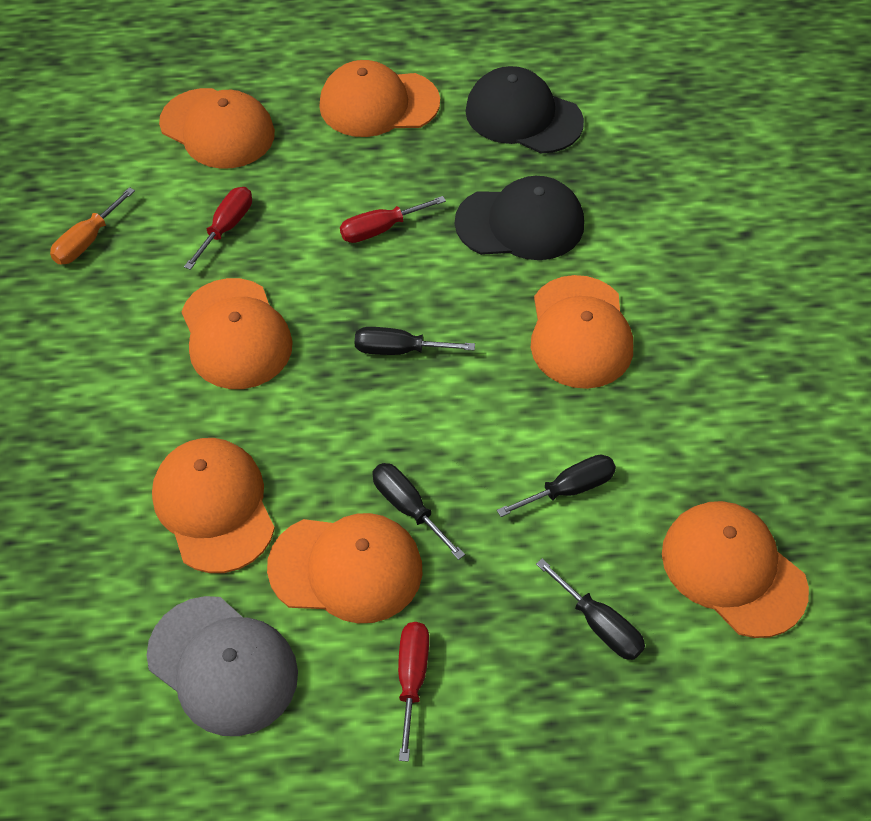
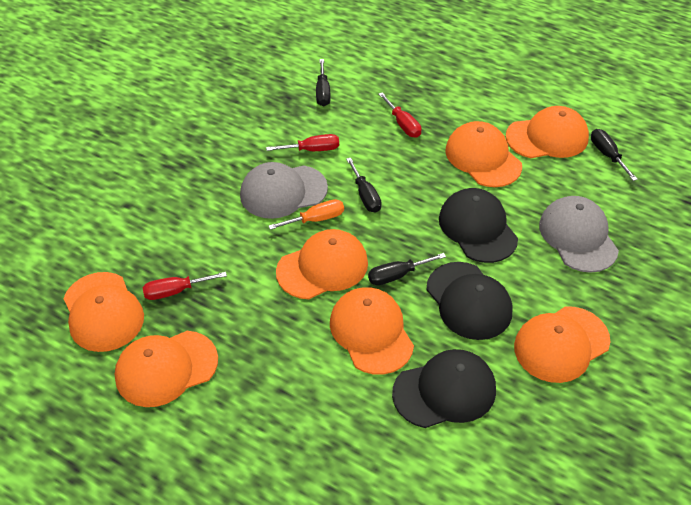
black cap: [455,176,584,260] [465,66,584,153] = 2 -> [392,349,496,428] [426,262,512,340] [439,188,518,263] = 3
grey cap: [147,596,298,736] = 1 -> [240,162,328,219] [539,196,619,273] = 2

